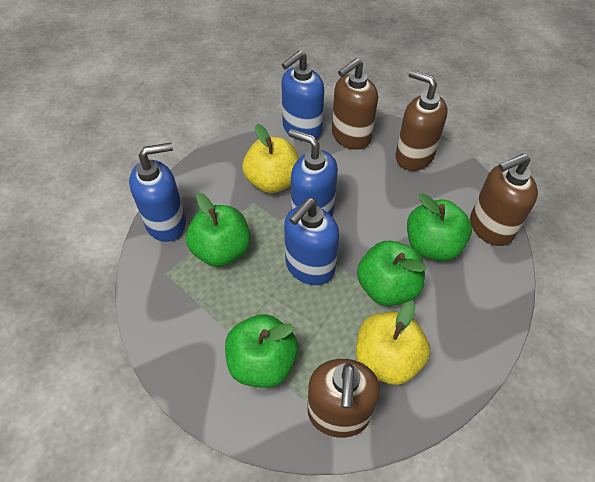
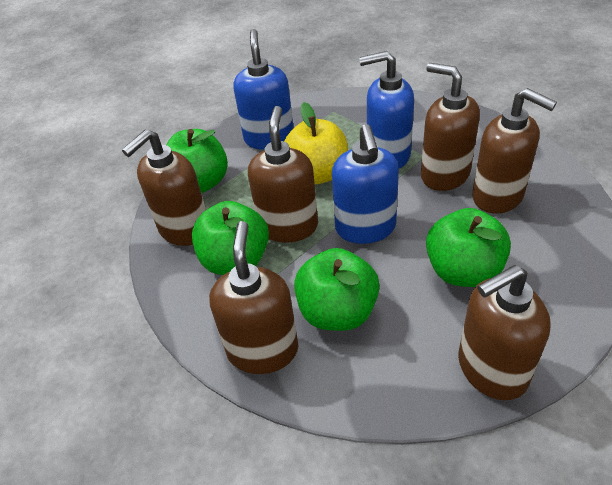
blue soap dispenser: [129,143,186,242] [281,50,324,141] [284,198,339,285] [288,129,338,216] = 4 -> [233,29,294,150] [332,124,399,244] [359,51,414,168] = 3
brown soap dispenser: [307,359,380,438] [332,58,378,150] [395,70,448,171] [470,154,538,246] = 4 -> [122,129,206,246] [209,221,298,374] [248,106,318,243] [421,63,480,191] [458,265,551,400] [472,88,557,213] = 6
yellow apple: [242,124,299,193] [356,301,430,385] = 2 -> [284,102,348,185] = 1

